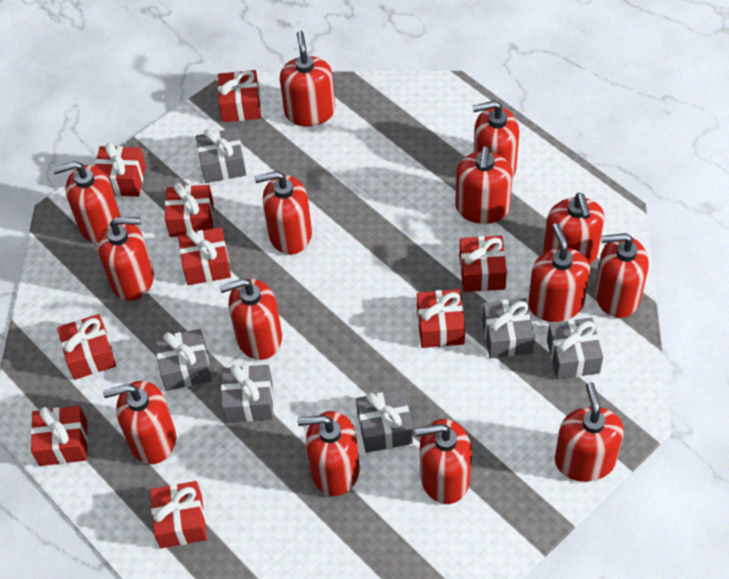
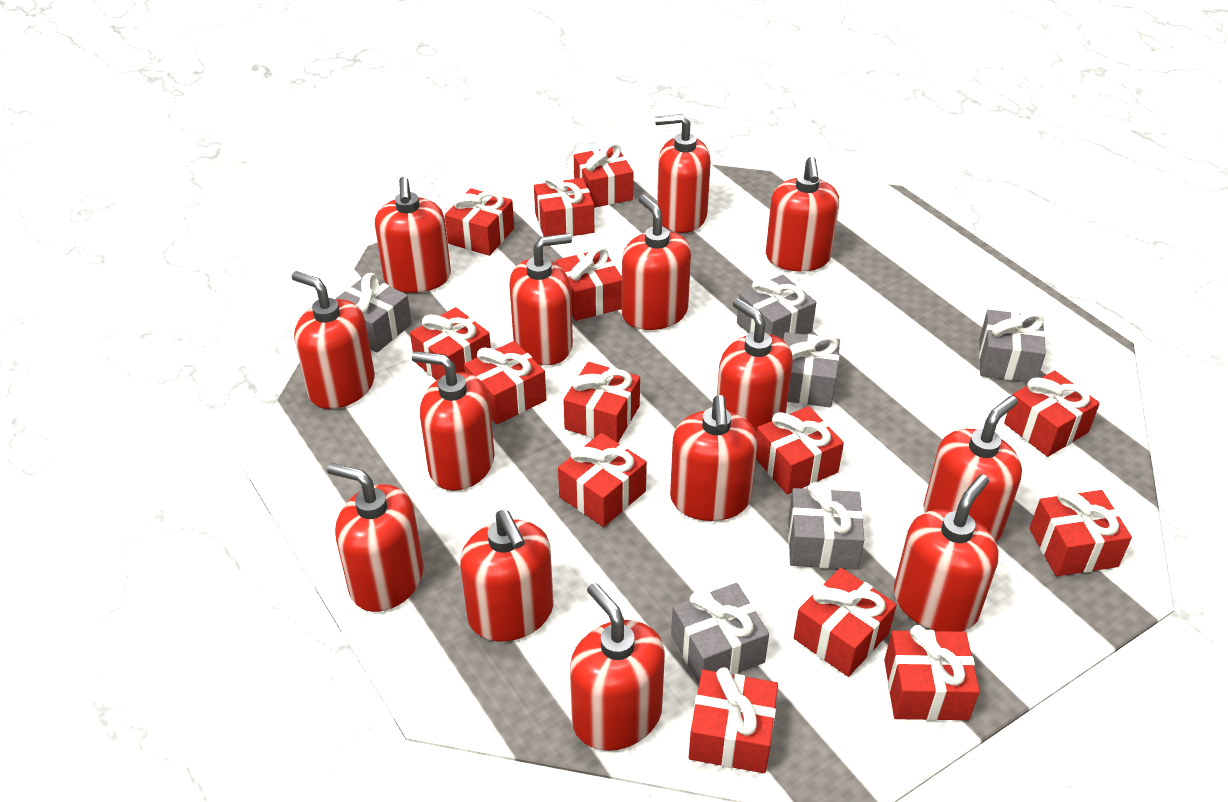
red gift: [31,406,88,466] [57,314,116,380] [95,143,146,197] [150,481,207,548] [165,183,214,237] [178,227,231,285] [218,70,261,122] [417,289,465,348] [459,236,507,292] = 9 -> [410,307,491,380] [445,188,514,256] [464,341,546,425] [534,174,594,236] [556,246,622,321] [558,433,647,527] [563,362,640,443] [574,142,633,208] [689,667,778,773] [756,406,844,495] [794,568,897,677] [884,625,980,721] [1004,371,1100,457] [1029,489,1132,576] = 14

